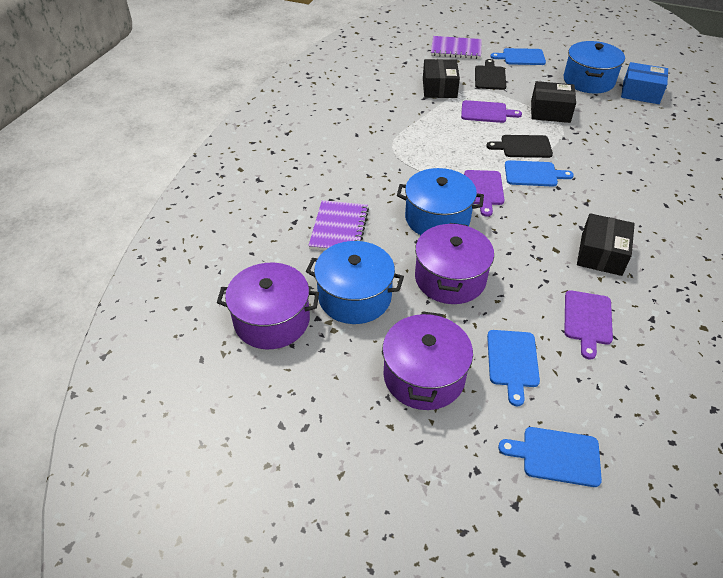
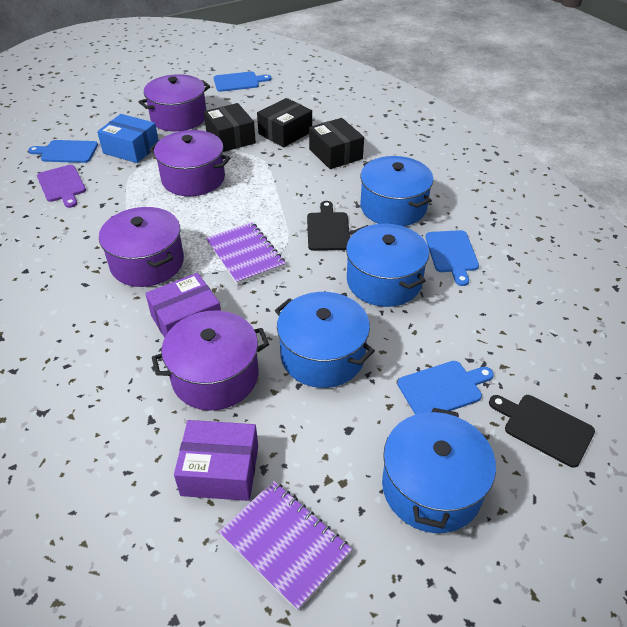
blue pot: [306,241,404,324] [397,168,484,235] [564,41,625,93] = 3 -> [275,292,375,388] [346,224,429,307] [360,156,433,226] [382,408,496,533] = 4
purple box: none = 0 -> [145,273,221,338] [174,420,258,501] = 2
purple cutting board: [461,100,522,123] [464,170,504,217] [564,290,613,359] = 3 -> [37,165,86,208] = 1
purple pot: [217,263,319,349] [382,311,473,410] [415,223,494,304] = 3 -> [99,207,184,287] [139,74,210,131] [149,130,230,196] [152,311,269,411] = 4

